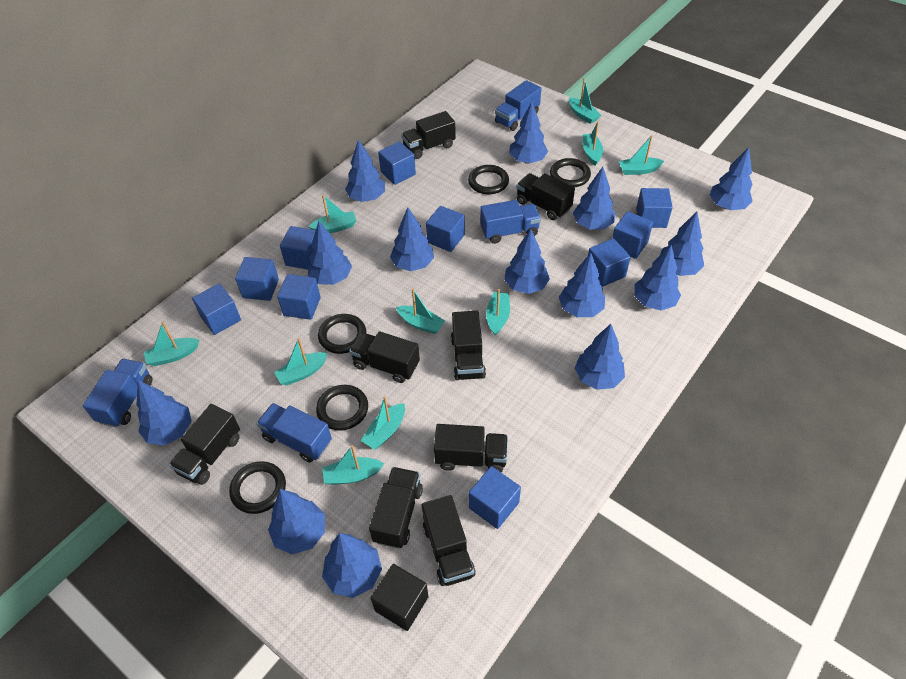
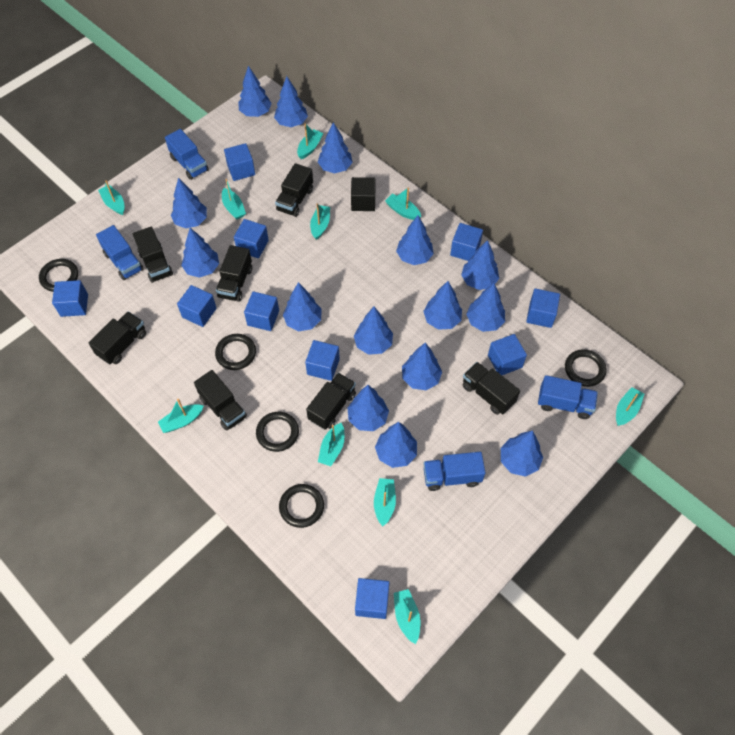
black truck: [169,404,240,485] [349,331,420,383] [369,467,423,549] [401,111,456,159] [422,495,476,586] [434,424,508,472] [451,311,486,380] [516,173,575,220] = 8 -> [89,311,146,364] [133,227,173,283] [194,370,247,431] [216,245,252,302] [275,163,313,217] [306,373,356,430] [462,362,520,415] = 7
blue tree: [137,380,192,445] [268,489,325,554] [308,221,352,285] [322,533,382,598] [345,139,385,202] [390,207,434,271] [504,229,550,294] [509,102,548,164] [559,253,605,317] [573,167,615,229] [575,324,625,390] [634,245,681,310] [660,211,704,276] [710,147,753,210] = 14 -> [171,178,207,229] [181,228,219,278] [238,66,272,117] [274,76,308,127] [283,282,321,331] [318,122,353,173] [348,385,389,431] [354,307,393,355] [375,422,417,468] [396,215,434,265] [402,343,442,390] [423,281,462,330] [461,240,499,290] [467,283,505,332] [501,431,543,477] = 15

